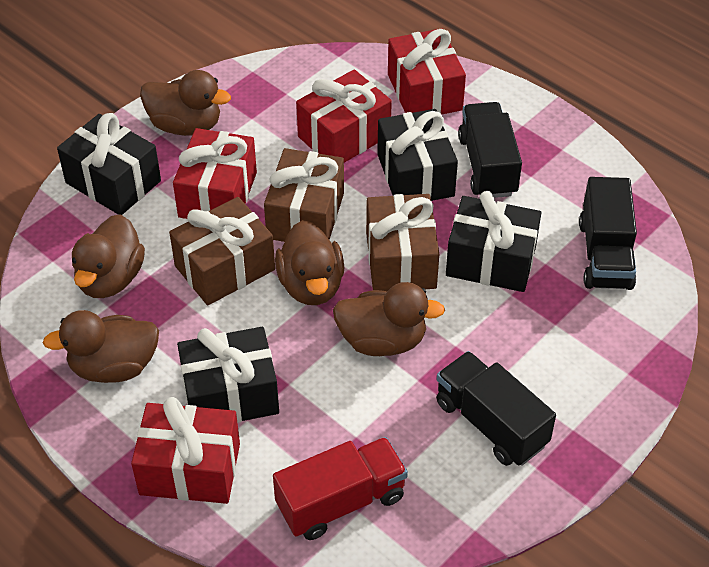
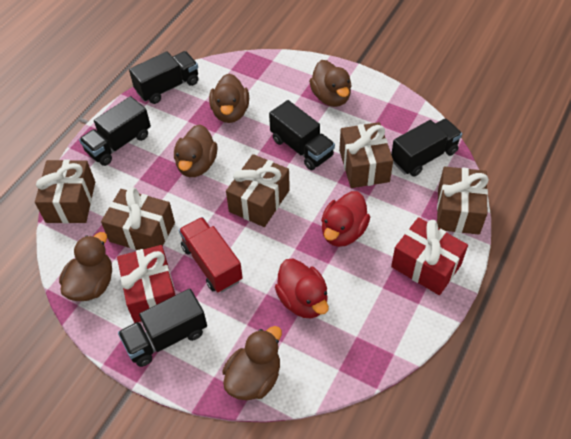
black gift: [57,113,161,215] [177,327,279,423] [377,109,458,201] [446,191,541,292] = 4 -> none = 0
black truck: [436,351,556,466] [458,102,522,198] [579,177,637,290] = 3 -> [79,96,151,166] [118,289,207,367] [129,51,198,104] [269,100,335,170] [391,118,462,177] = 5
brown gift: [169,197,275,306] [264,148,344,242] [366,194,439,292] = 3 -> [35,160,95,223] [101,187,175,250] [226,154,290,227] [339,122,393,188] [437,167,489,235] = 5
red duck: none = 0 -> [275,259,329,318] [321,191,370,247] = 2
red gift: [131,397,240,504] [173,128,257,219] [296,69,392,163] [388,28,466,114] = 4 -> [117,245,175,323] [391,217,468,295] = 2

